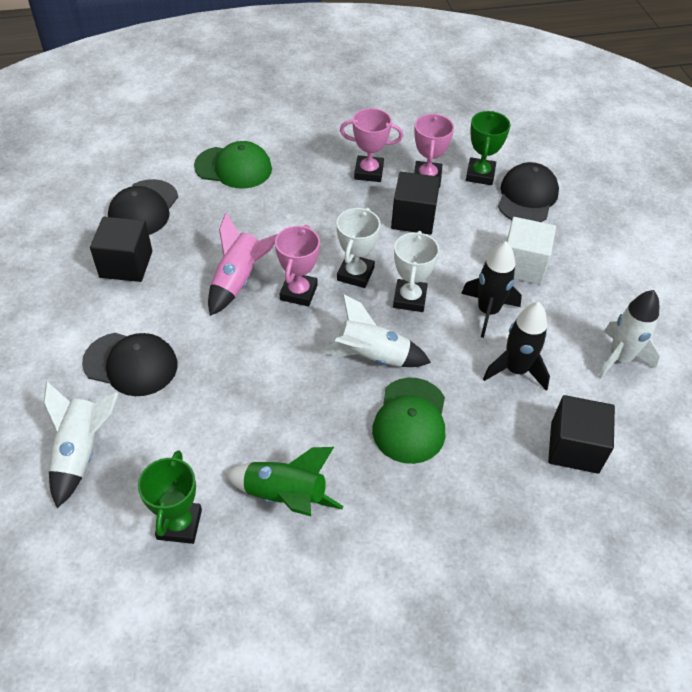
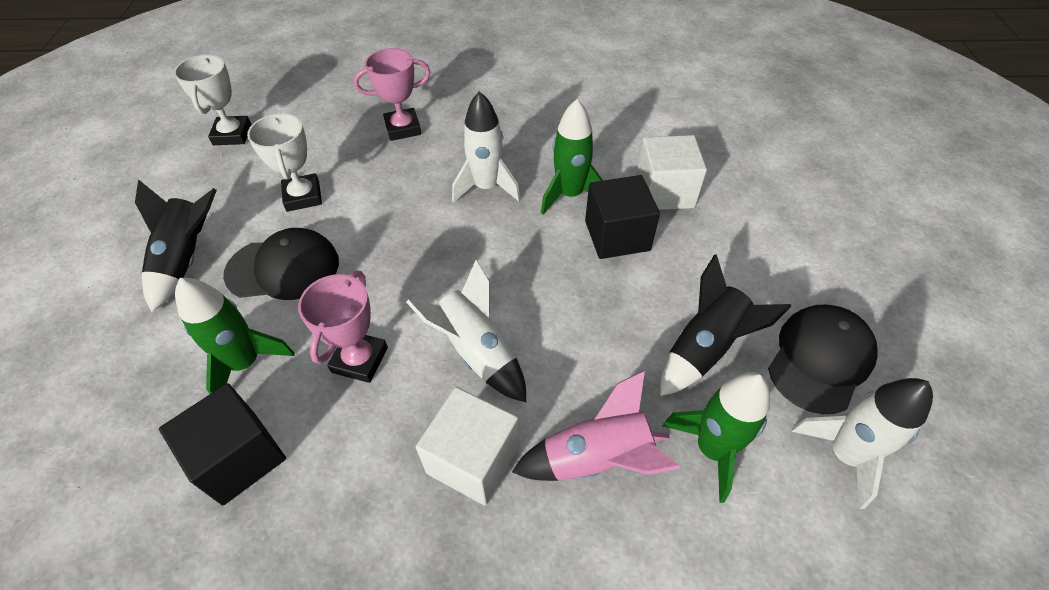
black cap: [82,333,178,396] [108,179,178,235] [498,162,559,222] = 3 -> [223,228,339,300] [768,305,878,414] = 2
black cube: [90,217,152,282] [391,172,441,235] [548,395,615,474] = 3 -> [159,383,286,505] [585,175,660,259] = 2
green cap: [194,141,272,189] [372,377,445,464] = 2 -> none = 0
green rocket: [225,447,343,516] = 1 -> [175,278,295,394] [541,99,603,214] [663,372,770,503] = 3
green trophy: [138,450,202,544] [466,111,510,185] = 2 -> none = 0
pink trophy: [275,225,320,307] [340,108,403,182] [414,114,454,188] = 3 -> [298,271,388,383] [354,48,431,141] = 2
white cube: [507,217,556,285] = 1 -> [416,387,519,506] [636,135,707,210] = 2

